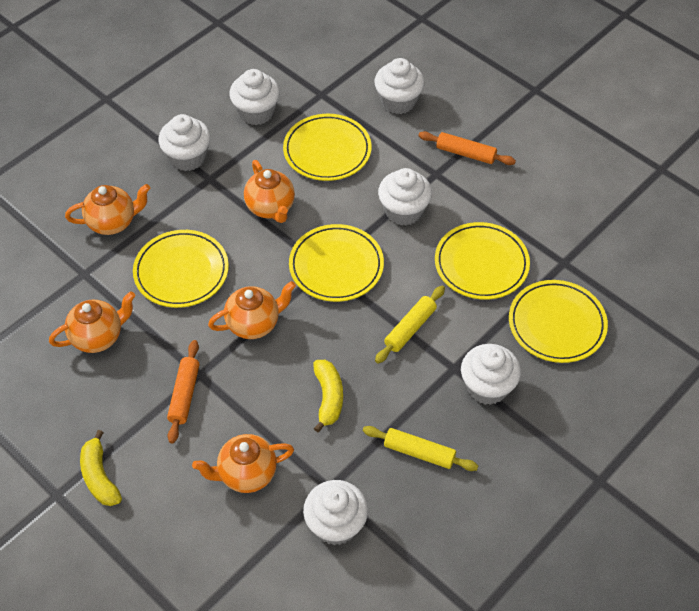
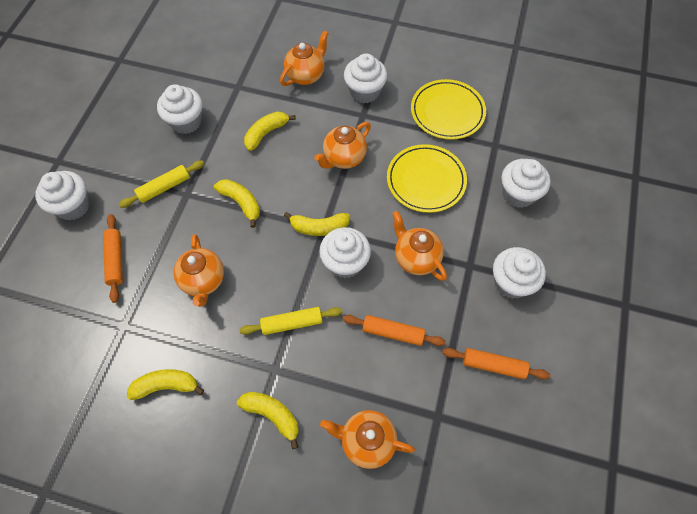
orange rolling pin: [167,340,199,444] [418,131,516,165] = 2 -> [103,214,123,303] [343,315,446,346] [442,348,550,380] = 3
yellow banana: [80,430,122,506] [313,360,343,432] = 2 -> [127,369,204,400] [214,179,260,228] [237,392,299,449] [244,111,296,151] [284,212,350,236] = 5
yellow plate: [133,230,229,308] [283,114,372,181] [289,224,384,302] [435,222,530,300] [509,280,608,363] = 5 -> [387,144,467,213] [411,79,486,140] = 2

